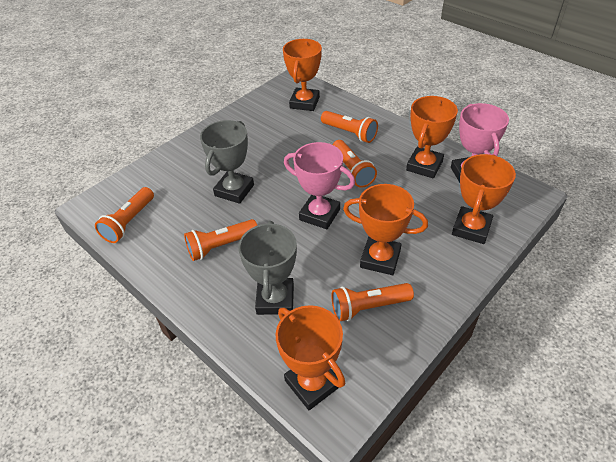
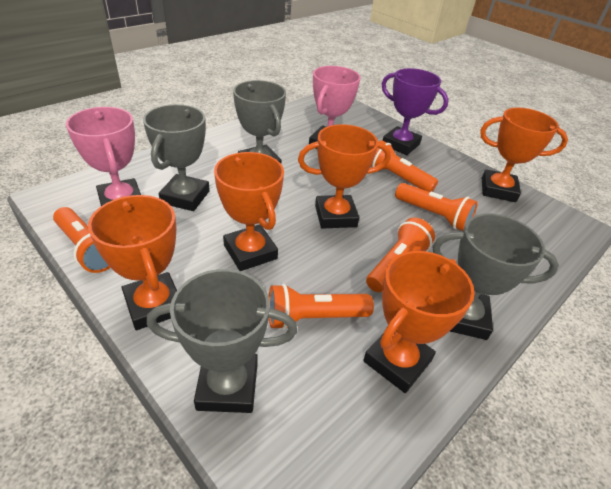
grey trophy: [200,120,254,204] [238,221,297,315] = 2 -> [143,104,210,211] [147,269,297,413] [233,80,286,163] [432,214,559,340] = 4
purple trophy: none = 0 -> [382,68,449,155] = 1

